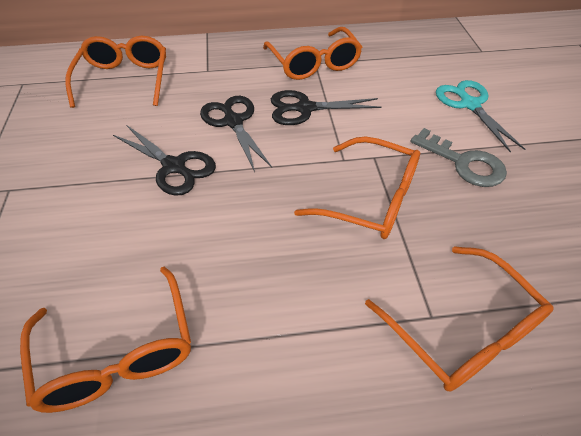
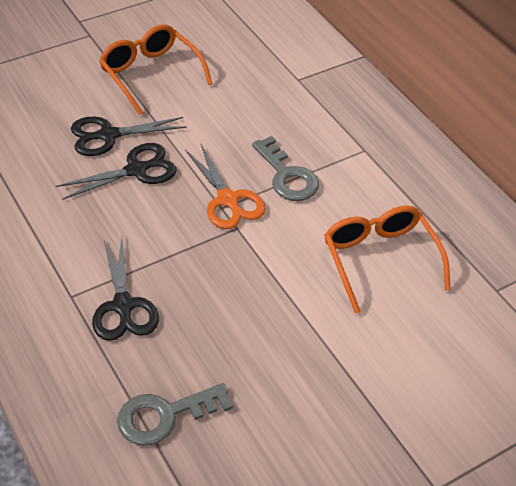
grey key: [411,128,507,187] = 1 -> [117,383,233,446] [252,136,319,201] = 2
orange glasses: [20,267,191,413] [65,36,166,108] [263,27,362,80] [294,136,420,239] [365,246,553,391] = 5 -> [99,25,213,115] [324,205,451,314] = 2
orange scissors: none = 0 -> [185,144,266,229] = 1
turquoise scissors: [436,80,525,153] = 1 -> none = 0

